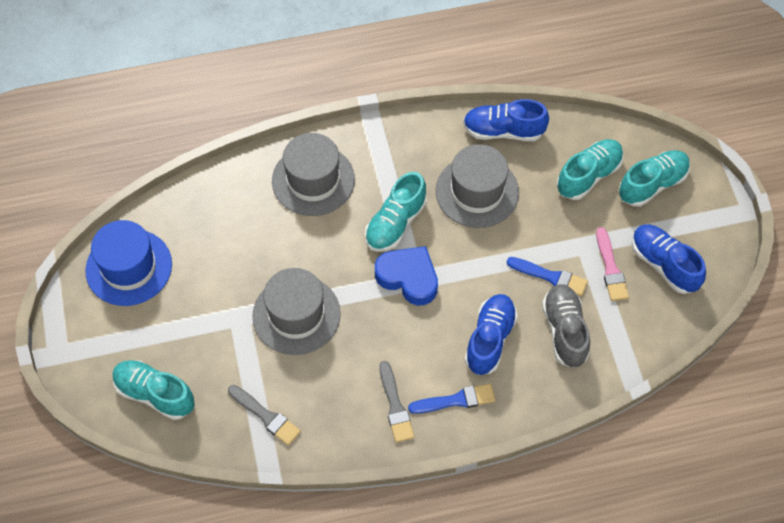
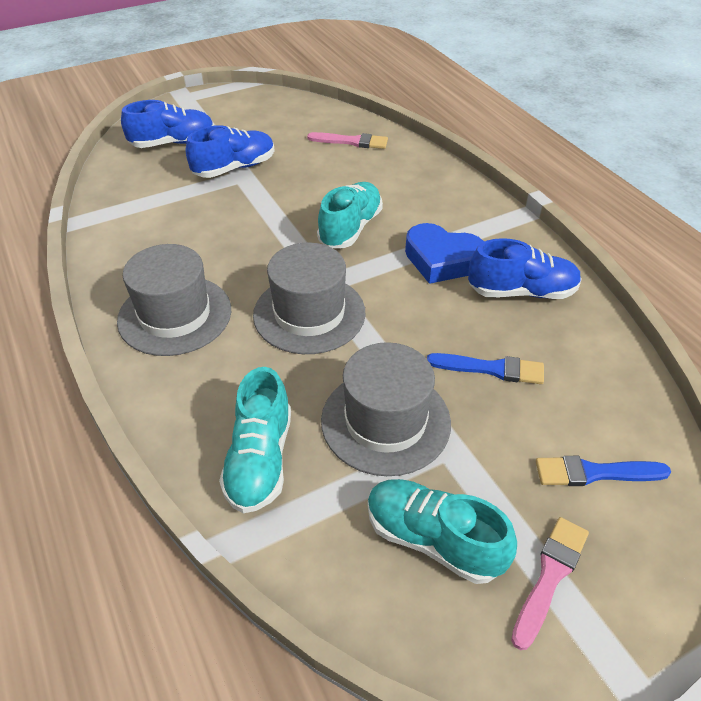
blue hat: [85,220,172,306] = 1 -> none = 0
grey brush: [228,385,301,445] [379,361,414,443] = 2 -> none = 0
grey shoe: [542,284,590,368] = 1 -> none = 0
pink brush: [596,227,629,301] = 1 -> [307,132,388,149] [511,517,589,650] = 2
turquoise shoe: [113,360,195,420] [365,172,427,252] [557,139,623,200] [619,150,690,207] = 4 -> [219,367,291,513] [317,182,383,248] [368,479,517,584] = 3

